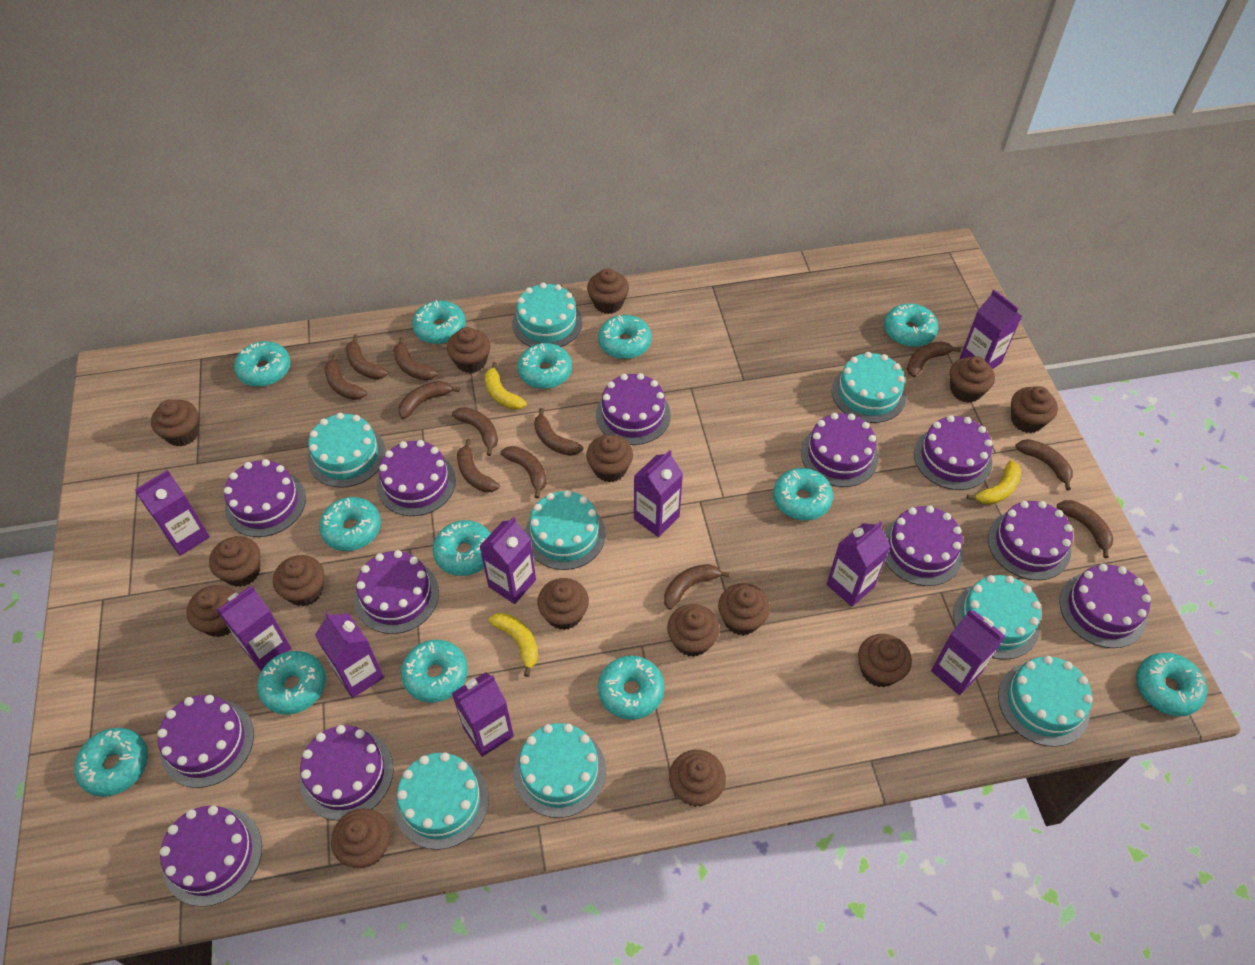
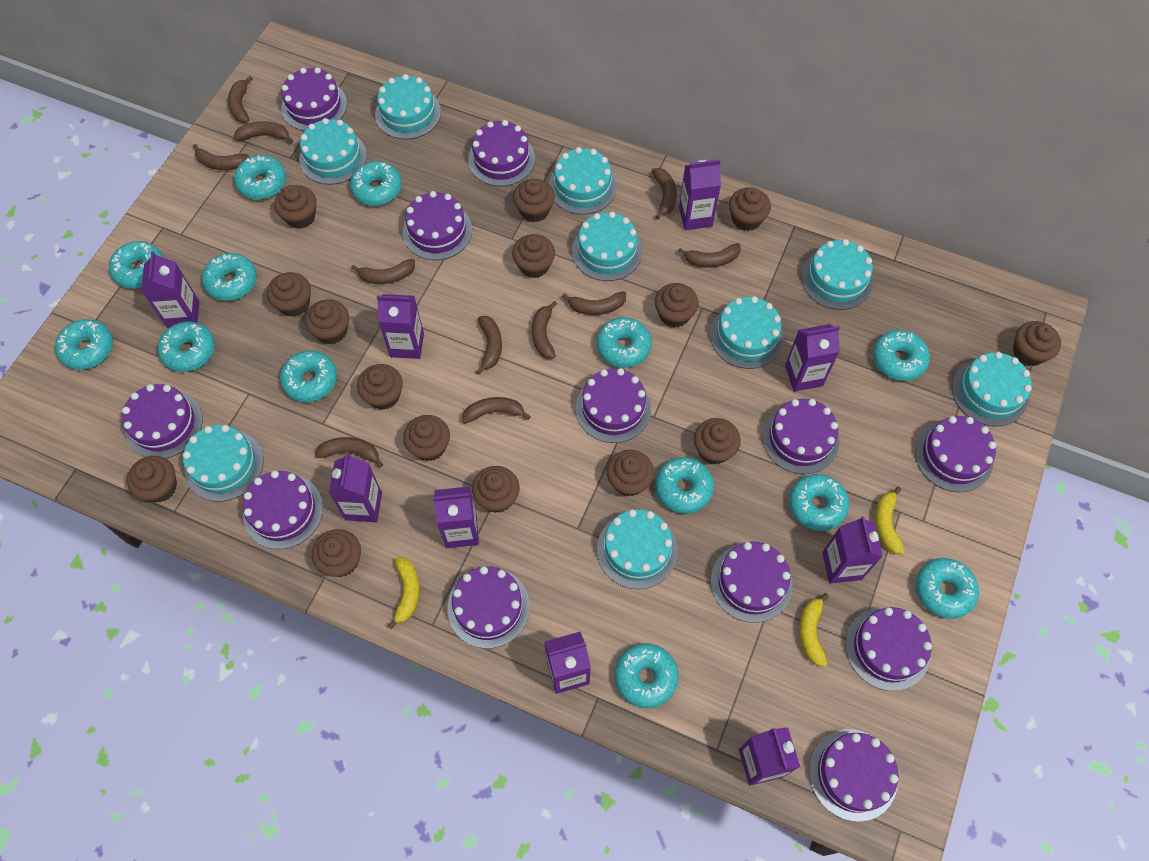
brown banana: [324,354,367,400] [346,335,388,379] [393,337,438,381] [398,381,460,419] [452,407,498,456] [457,439,500,492] [500,446,547,498] [534,408,583,456] [664,564,730,610] [907,341,961,377] [1015,439,1073,490] [1057,500,1113,558] = 12 -> [193,144,250,170] [228,76,253,123] [234,121,293,143] [315,437,383,467] [351,259,415,284] [462,397,531,423] [476,316,502,374] [532,301,557,359] [562,291,626,315] [652,168,677,219] [678,243,741,268] = 11
turquoise cake: [308,413,386,488] [394,752,489,850] [512,283,583,347] [513,723,606,818] [525,490,606,570] [832,352,906,423] [953,575,1041,660] [998,656,1093,747] = 8 -> [183,425,264,502] [299,118,367,185] [375,74,441,139] [549,147,617,215] [572,211,642,281] [597,509,678,589] [710,296,784,369] [801,239,873,310] [952,352,1032,426] = 9

